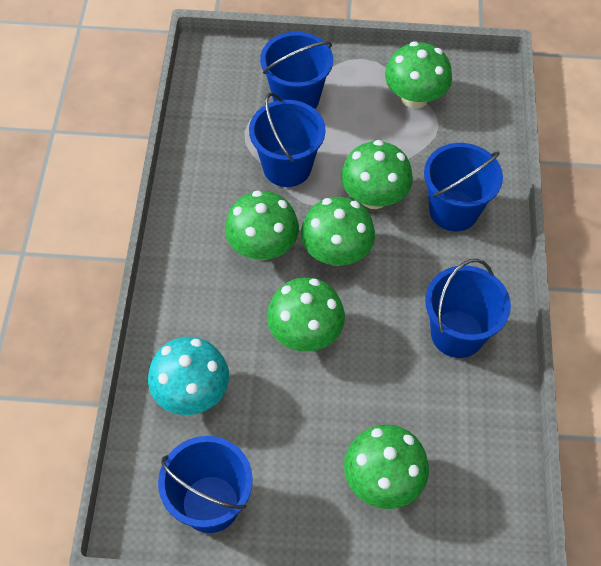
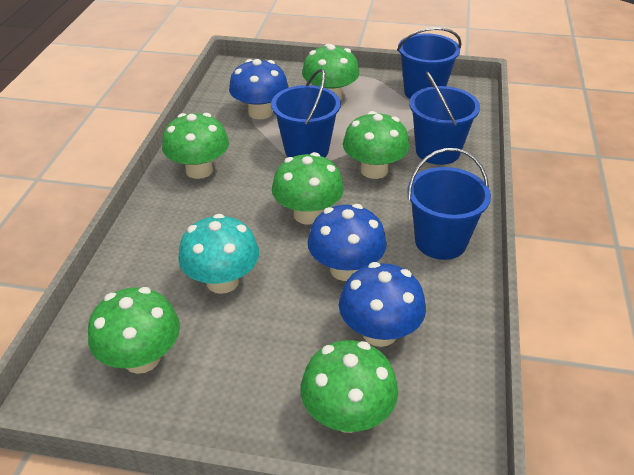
blue bucket: [158,436,253,533] [249,93,326,187] [260,32,333,109] [424,143,503,231] [425,259,511,358] = 5 -> [271,69,341,157] [397,27,462,99] [407,148,491,260] [409,71,480,165] = 4
blue mushroom: none = 0 -> [229,59,288,119] [308,204,387,281] [339,262,426,347] = 3

